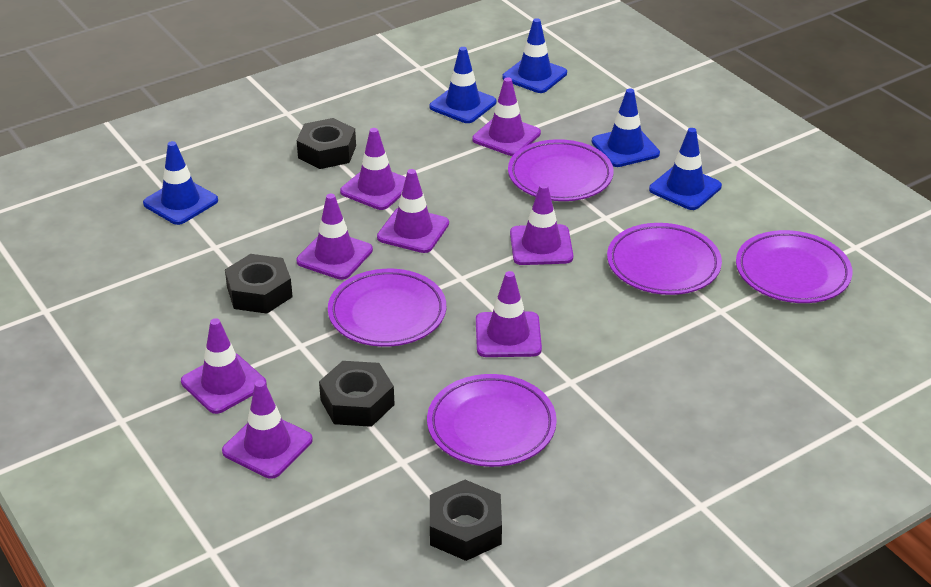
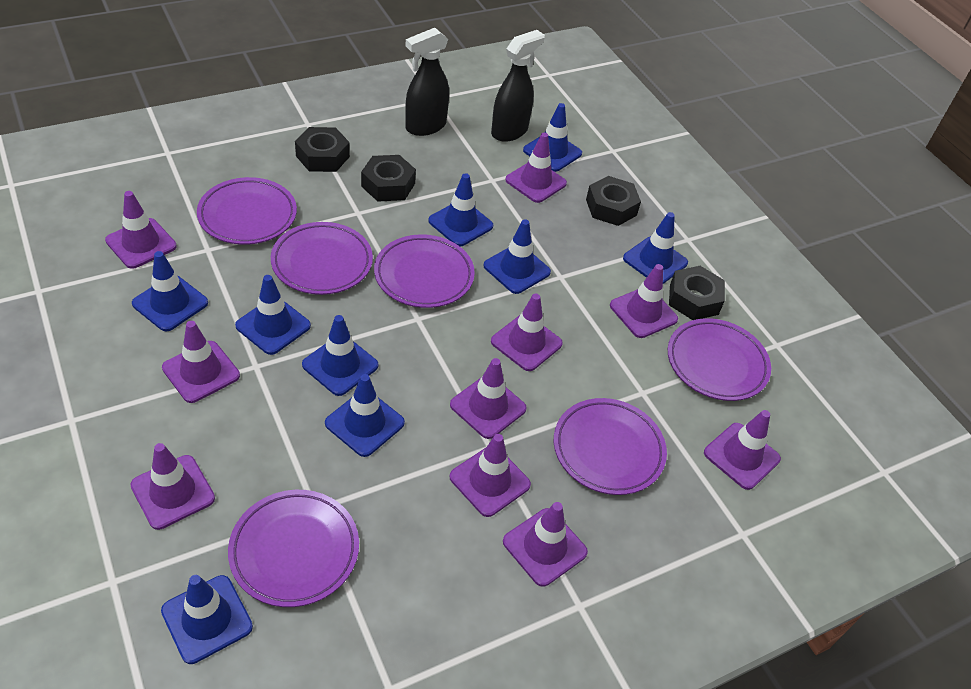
black spray bottle: none = 0 -> [405,28,449,136] [491,30,545,142] = 2
blue traffic cone: [143,141,218,225] [430,47,496,123] [502,18,567,93] [592,88,660,167] [649,128,722,210] = 5 -> [132,251,208,331] [161,575,253,664] [235,275,311,355] [302,315,378,396] [325,374,405,457] [428,173,493,246] [484,219,551,294] [523,103,582,172] [623,212,688,284] = 9
purple plate: [328,269,446,347] [427,374,557,467] [508,139,614,201] [607,223,722,295] [736,230,853,303] = 5 -> [197,177,297,245] [228,490,359,607] [271,222,373,295] [374,234,475,308] [554,398,667,495] [668,318,771,401] = 6
purple traffic cone: [181,318,267,414] [222,380,313,479] [297,194,373,280] [340,128,406,210] [377,169,449,253] [472,77,541,156] [476,271,542,357] [510,184,573,265] = 8 -> [105,191,177,269] [130,443,215,530] [162,321,240,403] [450,358,527,439] [450,434,531,517] [491,293,563,371] [503,502,588,587] [505,133,567,203] [610,264,678,338] [704,410,781,490] = 10

